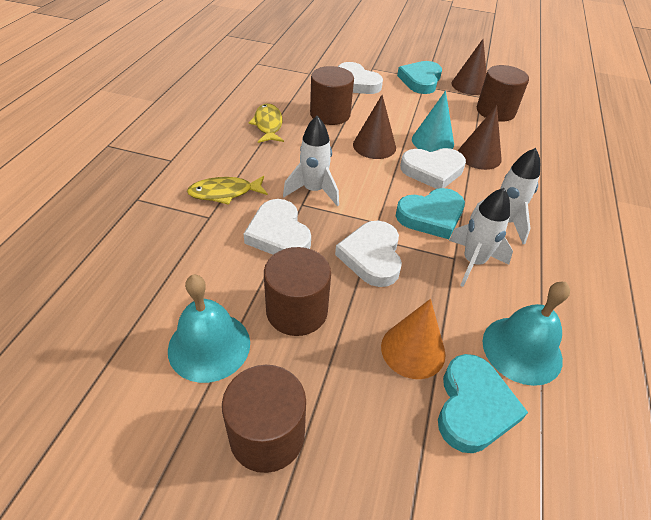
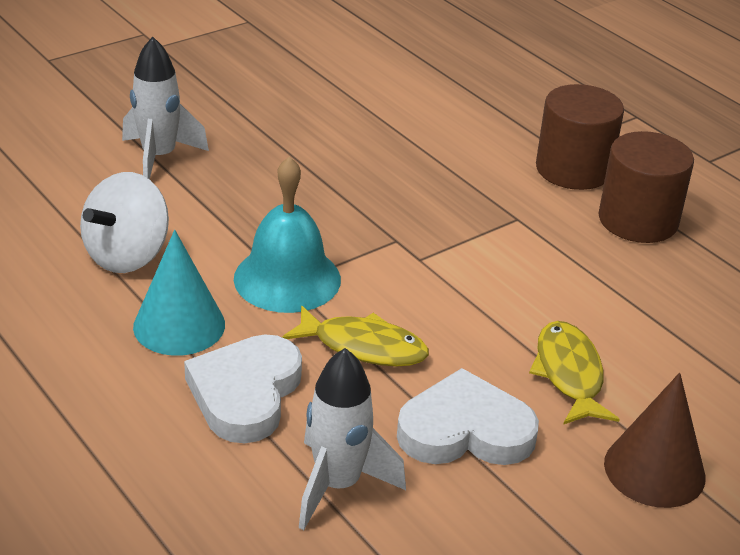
brown cone: [353,95,396,159] [452,39,487,95] [458,105,502,170] = 3 -> [604,373,705,508] = 1
brown cylinder: [222,365,306,473] [264,247,331,336] [310,66,354,125] [477,65,529,122] = 4 -> [536,84,624,190] [598,131,694,243] = 2
orange cone: [381,299,446,379] = 1 -> none = 0
turquoise bell: [168,275,250,383] [482,281,570,386] = 2 -> [234,156,341,313] = 1
turquoise heart: [396,188,465,239] [397,61,442,94] [438,354,528,453] = 3 -> none = 0
white heart: [243,199,311,255] [335,221,402,287] [338,62,383,94] [400,148,466,189] = 4 -> [184,334,302,443] [397,368,539,465] = 2
white rocket: [283,116,339,206] [449,188,513,287] [470,148,540,244] = 3 -> [122,37,209,179] [299,348,406,530] = 2
white spinning top: none = 0 -> [80,172,169,273] = 1

